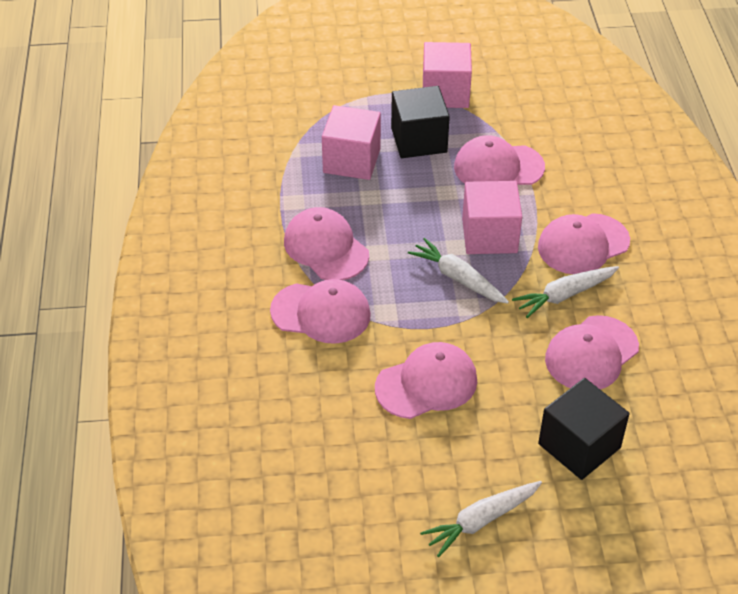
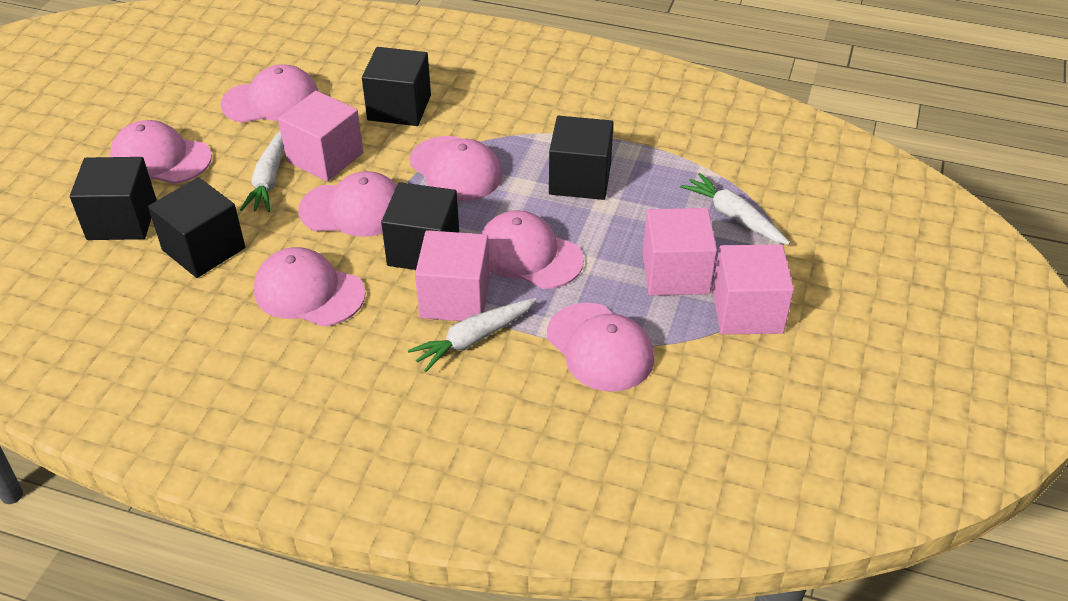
black cube: [391,86,450,158] [538,378,629,480] = 2 -> [70,157,157,240] [148,177,245,278] [362,47,431,126] [381,182,459,270] [549,116,614,200] = 5
pink cap: [270,279,371,344] [284,207,369,280] [375,342,477,419] [454,135,545,185] [538,213,630,274] [545,315,639,389] = 6 -> [109,120,212,184] [221,64,319,123] [254,247,366,327] [298,171,397,237] [410,136,502,201] [480,210,584,289] [547,303,654,391] = 7
pink cube: [322,105,381,180] [423,42,472,108] [462,181,522,254] = 3 -> [278,91,363,182] [415,230,490,321] [643,208,717,296] [712,244,794,335] = 4

